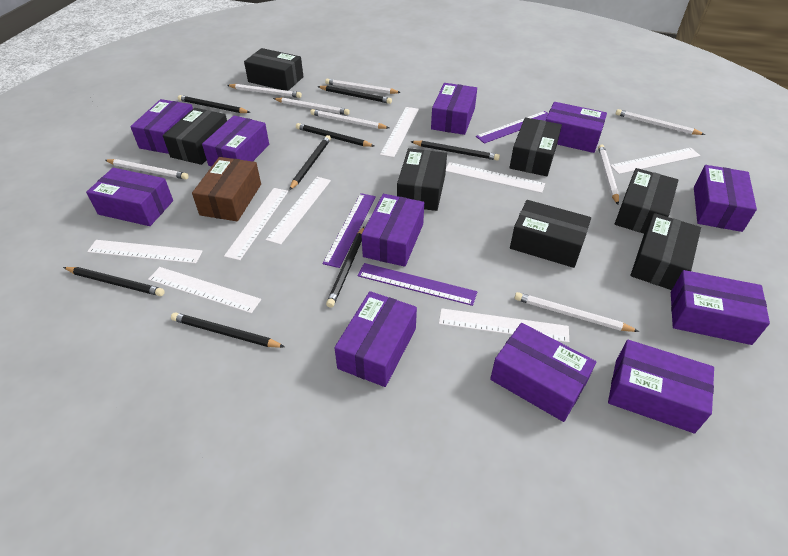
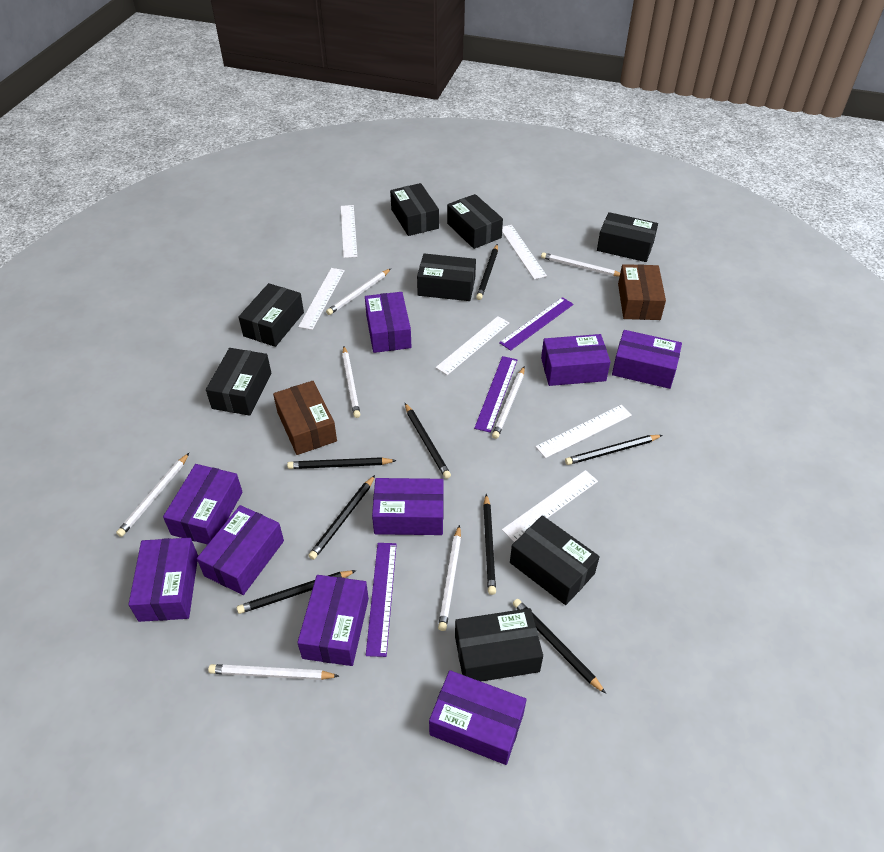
black box: [163,108,227,165] [244,48,304,91] [397,148,447,211] [510,117,562,176] [510,200,591,268] [615,168,679,234] [630,213,701,290] = 7 -> [206,348,271,416] [239,283,304,347] [390,183,439,236] [417,254,476,301] [447,194,503,249] [455,608,543,682] [510,515,600,605] [597,212,658,262] = 8
brown box: [192,157,261,221] = 1 -> [273,381,337,455] [618,264,666,320] = 2
purple box: [86,168,173,226] [130,99,193,154] [202,115,269,167] [334,291,417,387] [361,194,424,267] [431,83,477,135] [490,323,596,422] [546,102,607,153] [608,340,714,433] [671,270,770,345] [694,165,757,232] = 11 -> [128,538,198,622] [163,464,243,545] [197,505,284,595] [297,575,369,666] [365,292,411,353] [372,478,444,535] [429,670,526,765] [541,334,610,386] [612,330,682,389] = 9
white pencil: [105,159,189,180] [227,84,302,98] [273,98,350,115] [310,109,389,129] [325,79,401,94] [515,292,640,332] [598,145,619,205] [616,109,705,135] = 8 -> [116,453,189,537] [208,664,339,680] [326,269,391,315] [342,346,360,418] [438,525,461,631] [492,366,525,439] [541,252,620,277] = 7
white ruler: [87,240,203,264] [148,267,261,313] [224,188,288,261] [266,177,331,245] [380,107,419,158] [439,308,569,343] [446,162,545,193] [610,148,701,174] = 8 -> [298,268,345,330] [341,205,357,258] [435,316,509,375] [502,225,547,279] [502,470,598,542] [535,405,632,458] = 6

